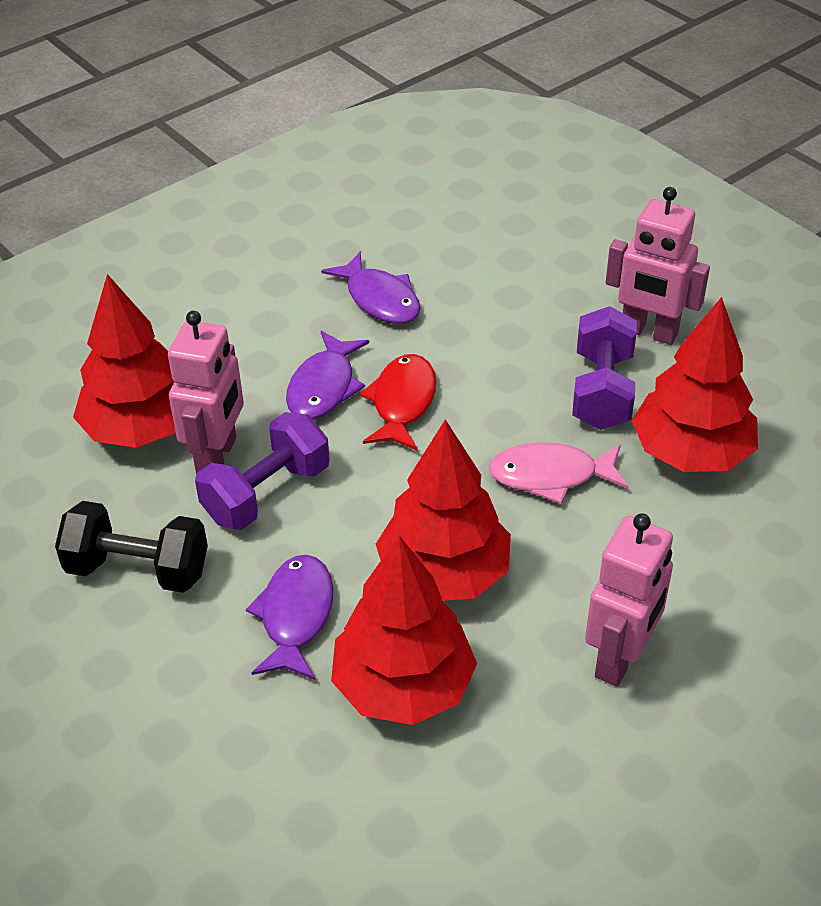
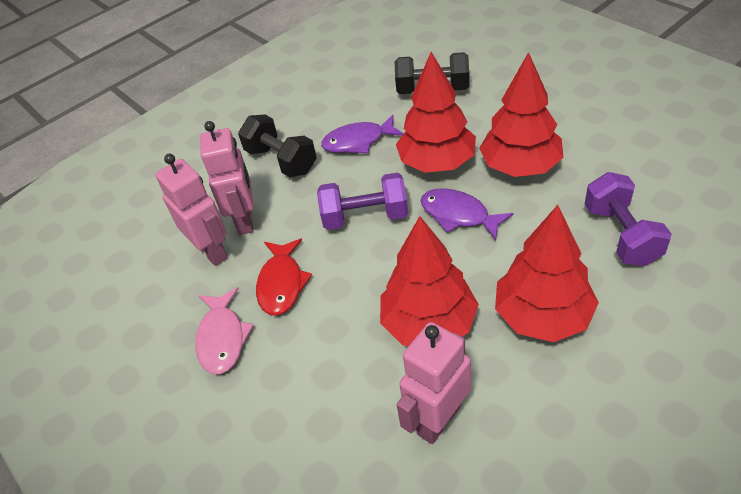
black dumbbell: [55,501,208,593] = 1 -> [238,115,317,177] [395,52,469,94] = 2
purple fish: [246,555,334,680] [286,331,369,420] [321,251,421,324] = 3 -> [321,115,403,153] [420,188,513,240] = 2

